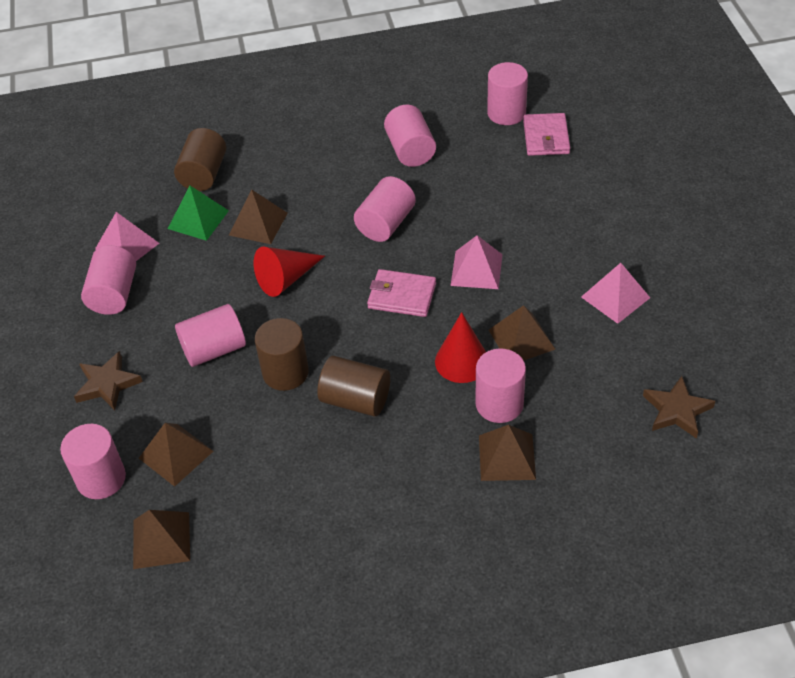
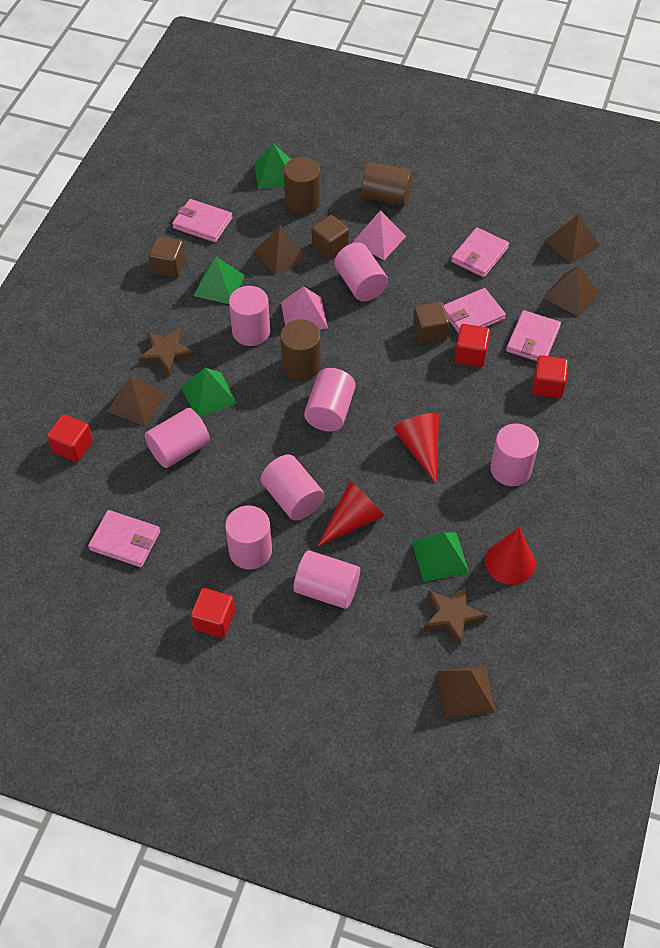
brown cube: none = 0 -> [149,236,185,278] [312,215,349,260] [413,302,449,344] = 3
green pyramid: [168,186,229,241] = 1 -> [181,368,237,417] [194,257,245,304] [254,144,292,189] [411,532,469,582] = 4
pink cylinder: [60,424,126,499] [81,245,136,315] [175,304,246,367] [354,176,416,242] [384,105,436,167] [475,349,526,423] [487,62,528,125] = 7 -> [145,408,210,468] [225,506,272,569] [229,286,270,346] [261,454,324,521] [294,550,360,609] [304,368,356,432] [335,242,388,301] [490,424,539,486] = 8
pink pyramid: [95,212,159,261] [451,235,503,289] [581,263,650,324] = 3 -> [281,286,328,329] [352,210,406,260] = 2
pink wallet: [367,269,436,317] [523,113,570,156] = 2 -> [88,510,160,567] [172,199,233,242] [444,288,506,333] [451,227,509,277] [506,310,561,361] = 5
red cone: [254,247,325,297] [435,312,486,383] = 2 -> [317,481,384,547] [393,413,439,484] [485,527,535,585] = 3
red cube: none = 0 -> [47,414,93,462] [191,588,235,638] [455,324,490,367] [532,355,568,399] = 4

